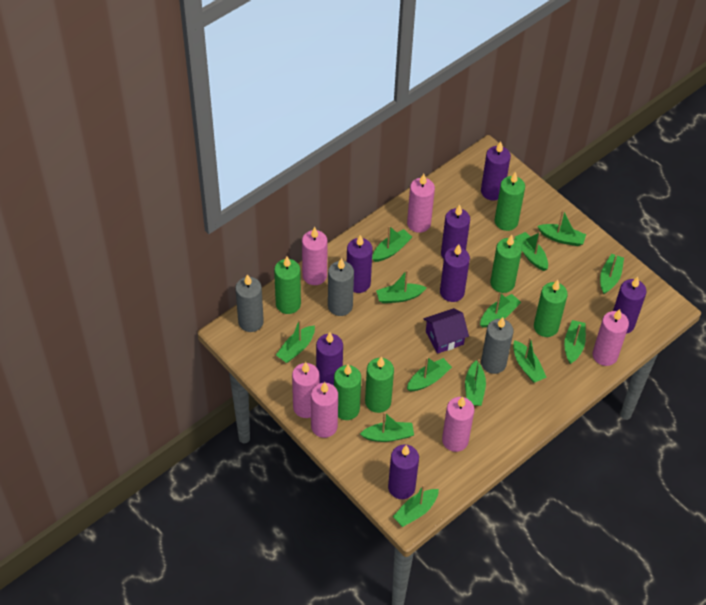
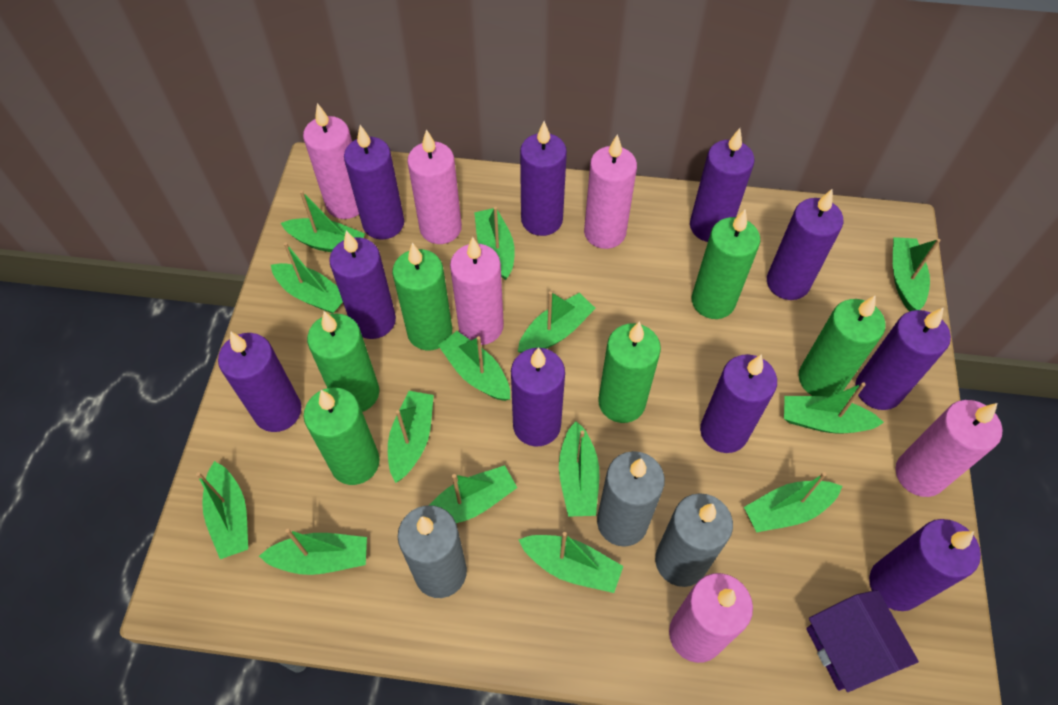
green boat: [276,319,315,363] [360,412,414,442] [372,226,412,262] [376,270,426,303] [393,485,439,527] [407,357,452,391] [465,359,486,406] [480,292,521,327] [513,337,547,383] [515,232,548,271] [537,210,586,246] [564,320,586,364] [600,254,624,294] = 13 -> [196,461,248,559] [259,529,367,575] [271,242,343,314] [281,190,365,252] [388,391,434,483] [430,465,517,523] [438,331,510,401] [474,207,515,280] [518,291,596,353] [518,532,623,593] [559,421,599,517] [744,472,842,532] [784,382,884,433] [893,237,940,311] = 14
purple candle: [316,332,343,386] [347,235,373,293] [388,445,419,499] [440,244,470,302] [441,205,470,259] [481,141,511,201] [613,277,647,334] = 7 -> [218,331,302,432] [329,230,396,339] [344,125,404,240] [511,347,565,447] [520,121,567,236] [690,128,755,242] [700,354,777,453] [767,189,843,300] [855,307,951,410] [869,519,981,611] = 10

